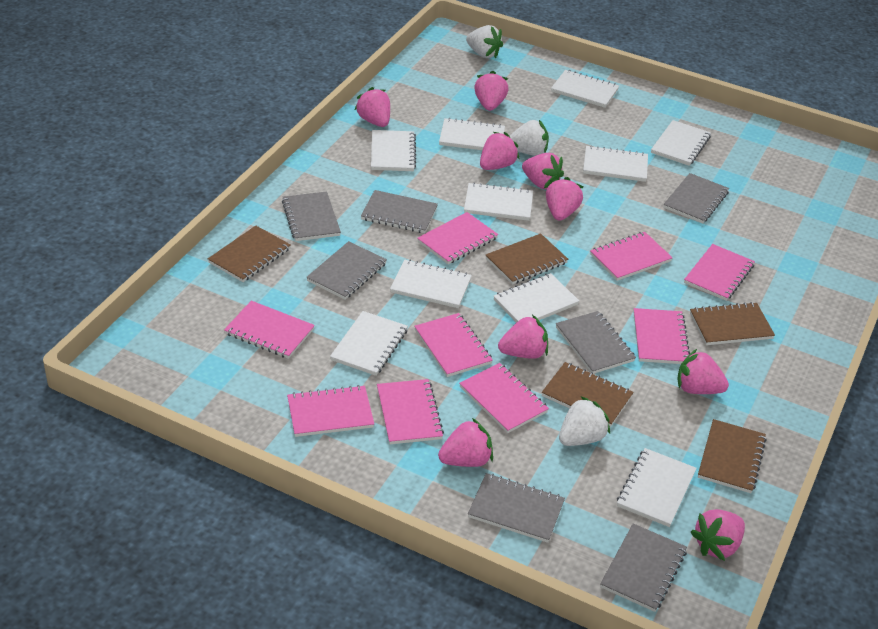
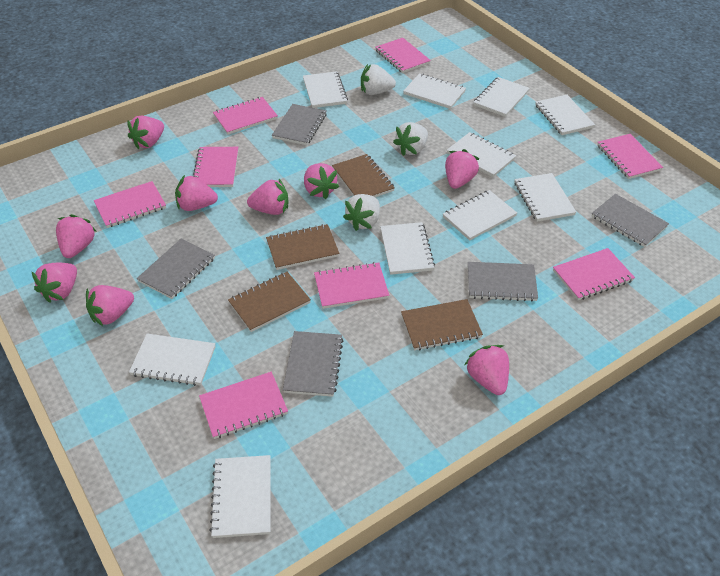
brown notebook: [208,226,291,282] [486,233,568,285] [542,362,634,427] [690,302,775,345] [698,419,767,493] = 5 -> [228,272,311,332] [266,224,340,270] [332,154,395,197] [401,299,483,350] = 4
grey notebook: [282,192,341,241] [306,241,387,300] [361,190,438,233] [468,473,565,543] [556,311,636,374] [600,523,687,612] [663,173,729,223] = 7 -> [137,239,215,299] [272,104,327,145] [283,331,344,397] [468,262,538,302] [592,194,669,247] = 5
pink notebook: [224,301,315,359] [287,385,374,437] [377,379,444,444] [414,313,493,377] [417,212,498,264] [459,363,549,433] [590,232,673,281] [633,308,690,364] [684,244,755,301] = 9 -> [94,181,166,228] [193,147,238,187] [199,372,288,439] [213,97,278,134] [314,262,389,309] [375,38,431,73] [553,248,635,300] [597,134,663,179] = 8

